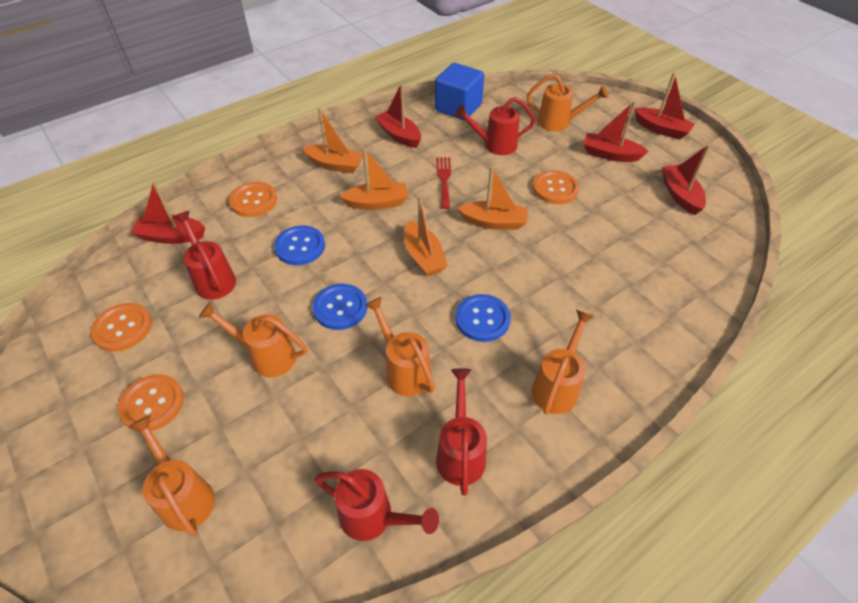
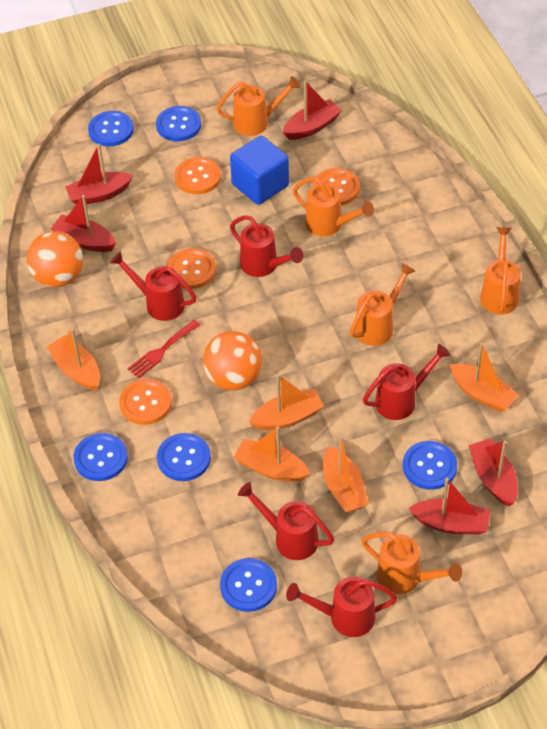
blue button: [274,226,325,265] [313,284,367,330] [455,294,511,342] = 3 -> [74,433,128,481] [88,111,134,146] [156,106,201,141] [157,433,211,481] [220,558,277,612] [403,441,457,490] = 6
orange ball: none = 0 -> [27,231,83,287] [203,331,262,391] = 2
orange boat: [302,108,363,173] [340,148,408,210] [404,195,448,276] [458,166,528,230] = 4 -> [47,328,100,390] [233,426,310,482] [249,374,324,430] [323,436,369,513] [450,343,519,412] = 5
red watering can: [173,211,236,300] [314,469,439,541] [436,368,487,496] [455,97,535,155] = 4 -> [110,251,196,321] [230,215,303,277] [238,482,334,560] [286,576,397,637] [363,344,450,420] = 5

